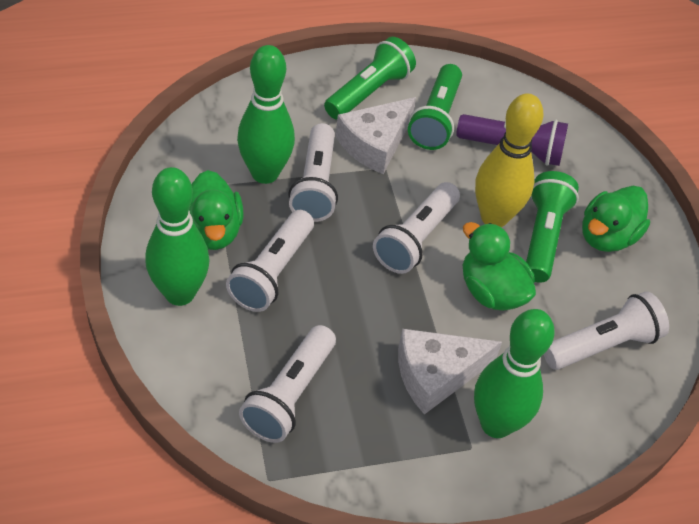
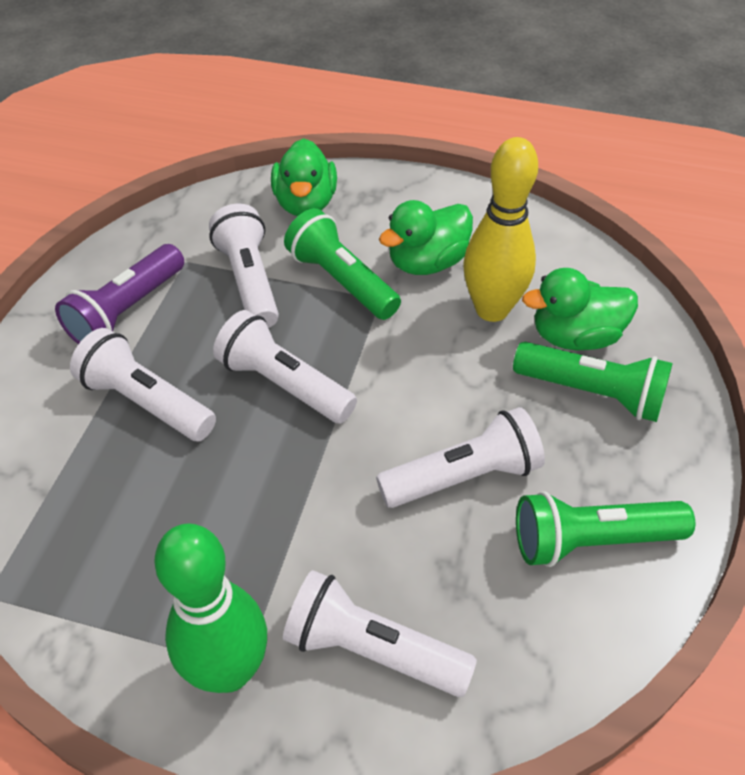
green bowling pin: [145,167,210,306] [237,45,295,184] [474,309,555,438] = 3 -> [154,523,267,693] = 1
white cheese: [336,97,416,174] [398,329,502,415] = 2 -> none = 0

